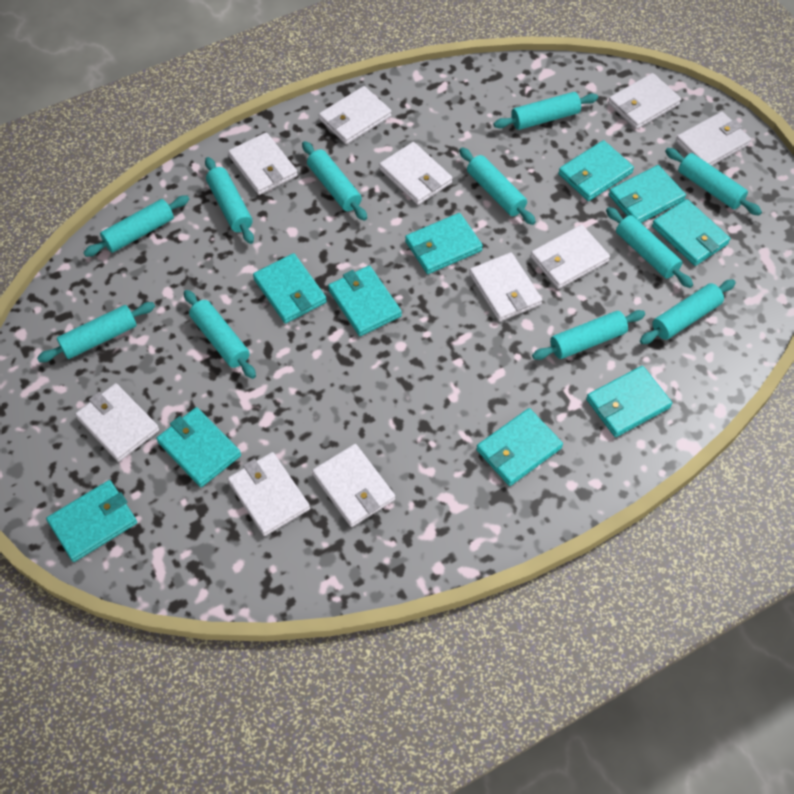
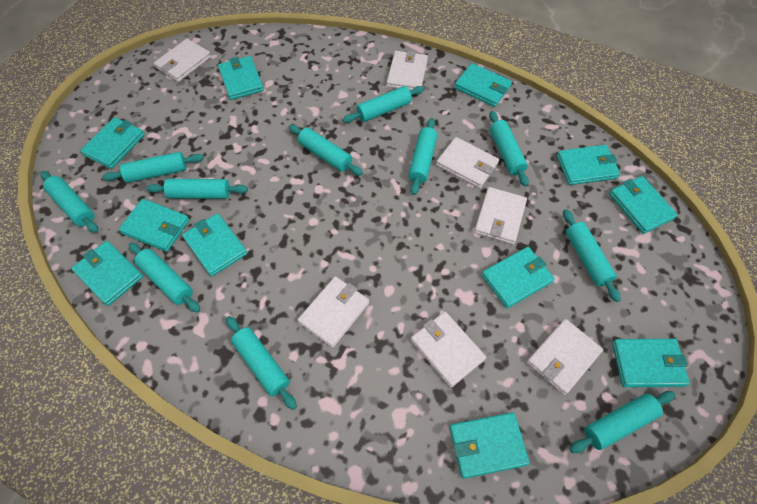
turquoise wallet: [46,480,137,562] [156,407,241,487] [253,253,327,323] [328,266,402,336] [405,213,483,274] [476,408,563,486] [558,140,634,201] [586,366,672,437] [609,165,686,223] [652,199,730,266] = 10 -> [71,241,143,306] [80,117,145,169] [119,199,190,252] [182,213,247,277] [218,56,264,100] [449,412,530,479] [454,63,512,107] [481,247,555,308] [557,145,620,185] [609,176,678,234] [612,339,690,387] = 11
white wallet: [75,383,159,462] [228,132,298,195] [228,452,310,536] [312,444,395,527] [319,86,392,144] [379,142,452,205] [469,252,542,322] [531,225,610,289] [608,73,681,129] [676,112,751,166] = 10 -> [154,39,211,82] [298,276,369,348] [387,50,428,91] [411,312,486,387] [436,137,499,188] [474,187,527,245] [527,319,603,395] = 7

